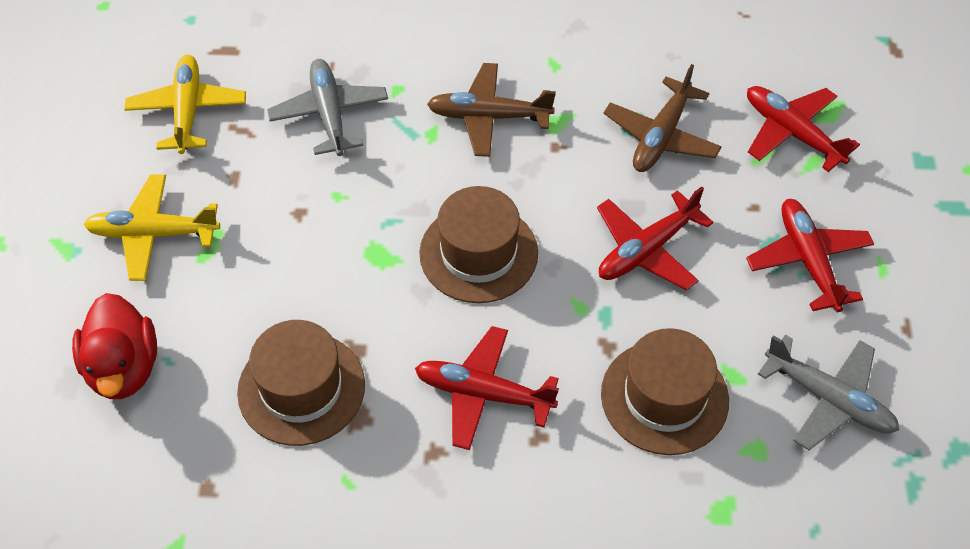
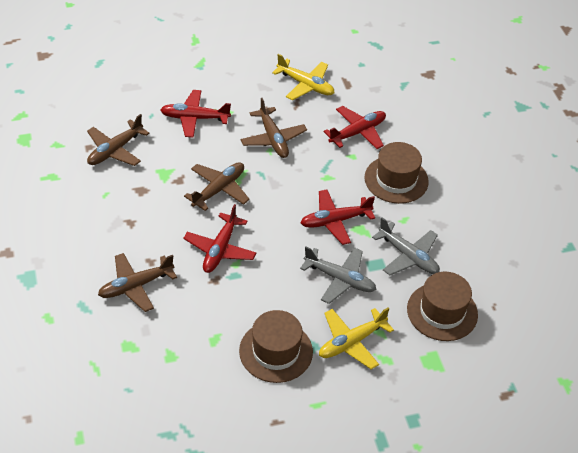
brown plane: [427,63,556,157] [603,64,722,172] = 2 -> [87,114,150,166] [98,253,177,312] [184,162,250,211] [240,98,307,158] = 4
red duck: [72,293,157,399] = 1 -> none = 0

